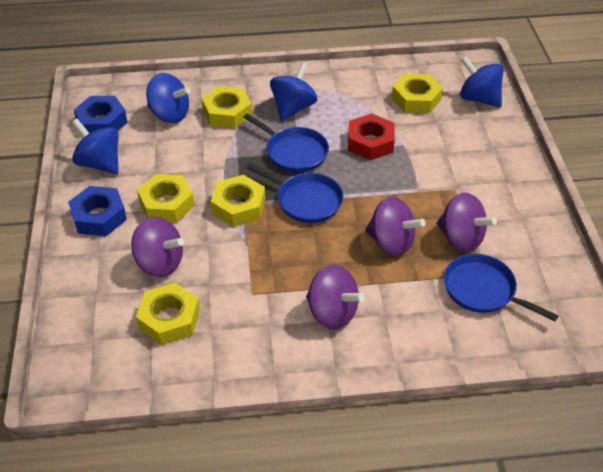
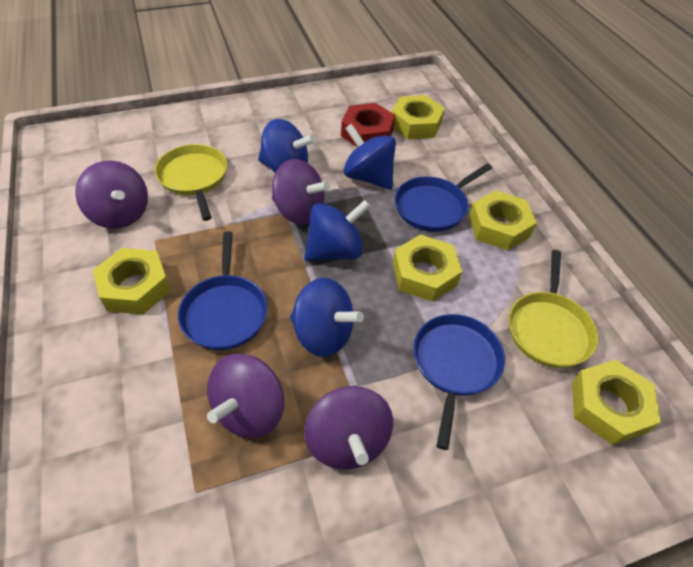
blue nut: [68,186,127,236] [74,96,127,133] = 2 -> none = 0
yellow pan: none = 0 -> [155,144,227,221] [509,250,598,368] = 2

